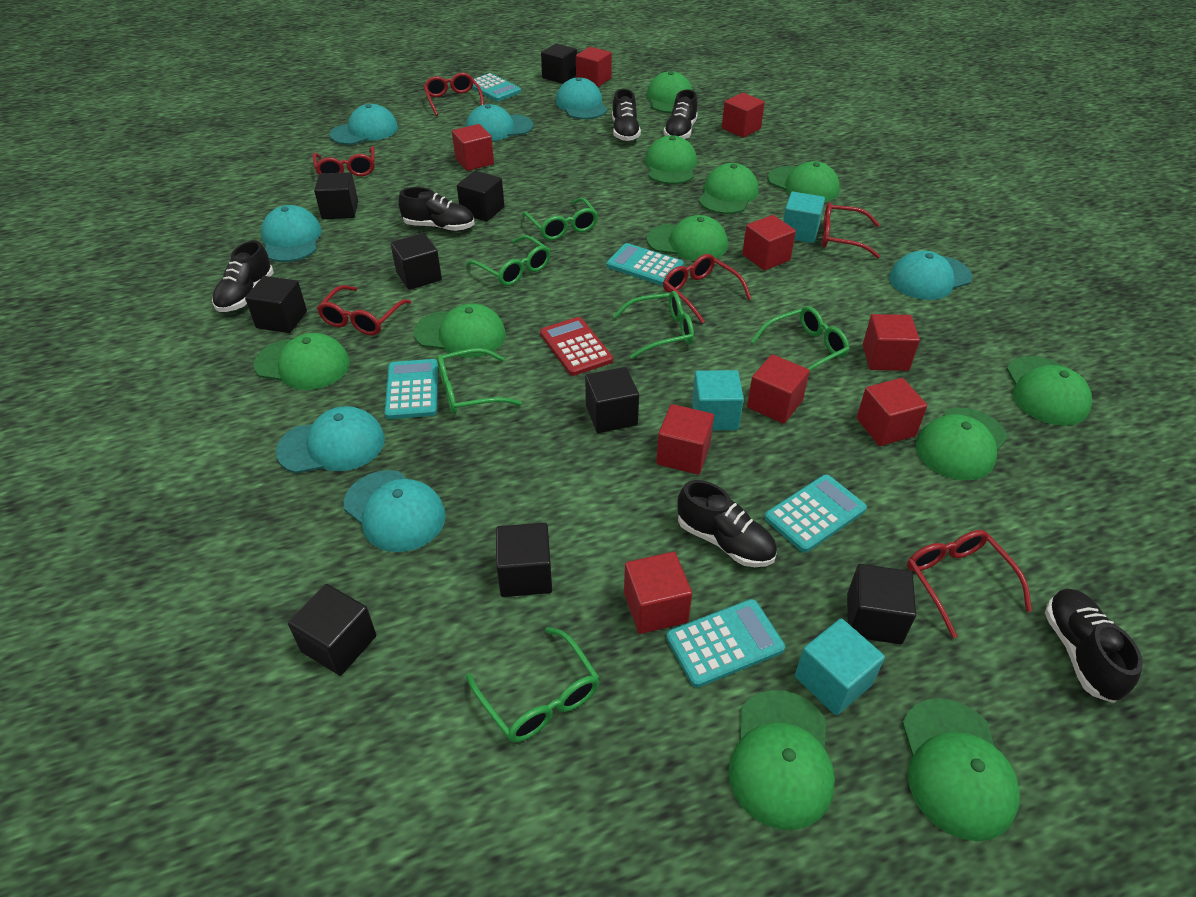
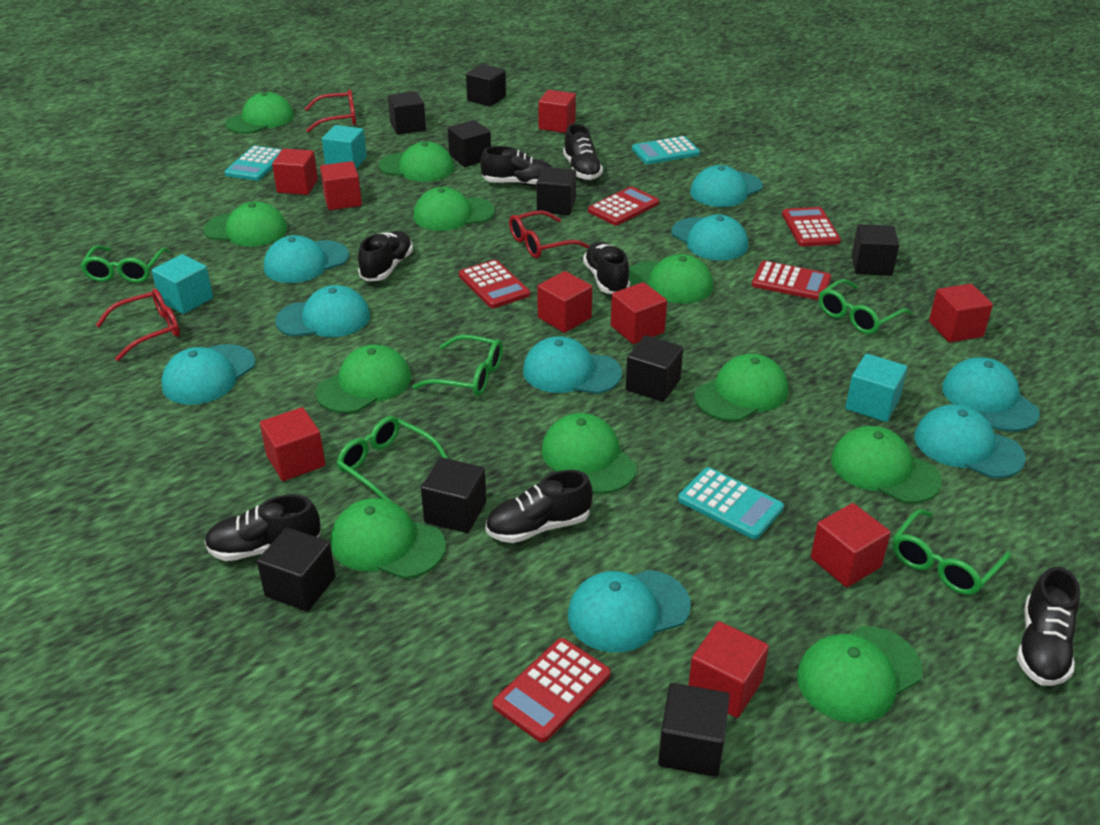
black shoe: [212,240,274,312] [398,187,475,231] [612,89,641,141] [663,89,698,139] [678,480,777,567] [1045,588,1143,703] = 6 -> [204,495,321,561] [358,231,413,281] [480,146,552,186] [485,470,593,543] [563,124,603,180] [583,242,630,294] [1017,567,1080,686] = 7
green glasses: [437,348,522,414] [466,235,550,286] [466,627,600,742] [521,198,598,240] [613,291,694,359] [751,306,849,371] = 6 -> [80,245,170,283] [337,416,448,502] [412,335,503,396] [819,279,912,334] [892,509,1011,595] = 5
red calculator: [540,317,613,376] = 1 -> [459,260,530,308] [493,638,611,743] [588,186,659,225] [752,261,831,300] [782,207,841,247] = 5
red glasses: [313,146,375,176] [317,285,412,336] [424,73,484,116] [663,254,752,323] [822,202,880,258] [907,530,1032,638] = 6 -> [96,289,180,361] [305,89,356,132] [509,210,589,258] = 3
turquoise calculator: [385,359,438,419] [472,73,521,101] [606,243,684,286] [666,599,785,688] [764,474,867,553] = 5 -> [224,146,282,181] [632,136,700,164] [678,467,784,539] = 3
turquoise cap: [261,205,322,262] [276,406,385,474] [330,104,398,145] [344,470,446,552] [466,104,533,141] [556,77,608,119] [889,251,972,300] = 7 -> [161,344,256,405] [264,235,349,283] [275,285,370,337] [523,336,622,394] [568,570,691,652] [671,214,748,260] [690,165,763,207] [914,405,1026,478] [942,357,1040,432] = 9

